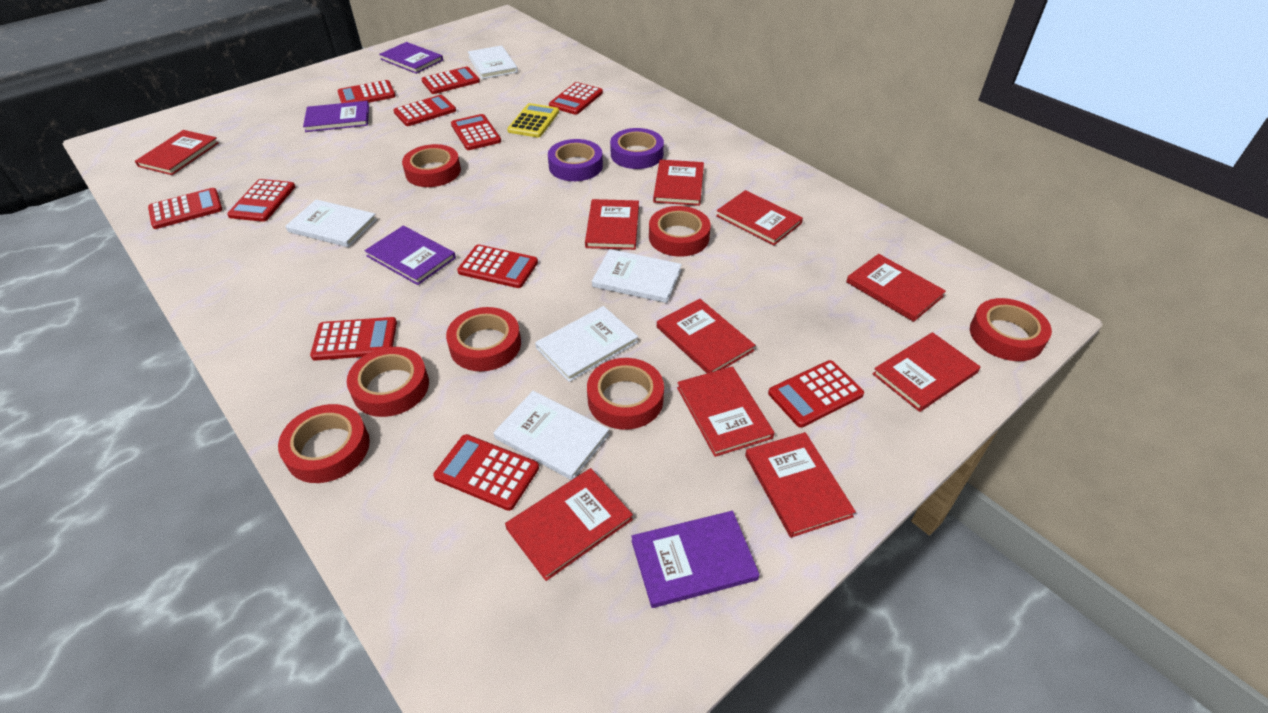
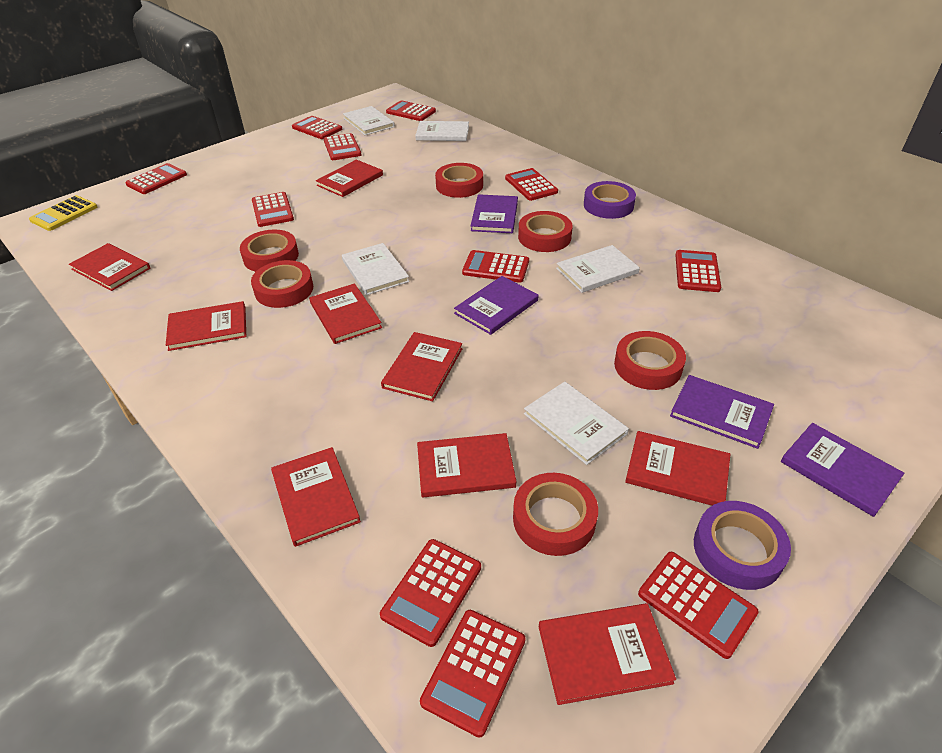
red book: [135,130,219,175] [505,468,633,581] [585,199,639,250] [653,160,704,206] [657,299,755,373] [677,366,774,457] [716,190,803,245] [745,432,856,538] [846,254,946,322] [872,332,981,412] = 10 -> [69,243,151,291] [166,301,246,351] [271,447,361,547] [309,283,382,344] [316,160,383,197] [381,332,463,401] [417,433,516,498] [539,603,676,705] [625,431,730,506] = 9
red tape: [278,404,370,483] [347,347,429,417] [402,144,461,187] [446,307,521,371] [587,358,664,430] [649,206,711,257] [970,298,1052,361] = 7 -> [240,230,299,272] [251,260,313,308] [435,163,483,198] [513,473,598,556] [518,211,573,252] [614,331,686,390] = 6

